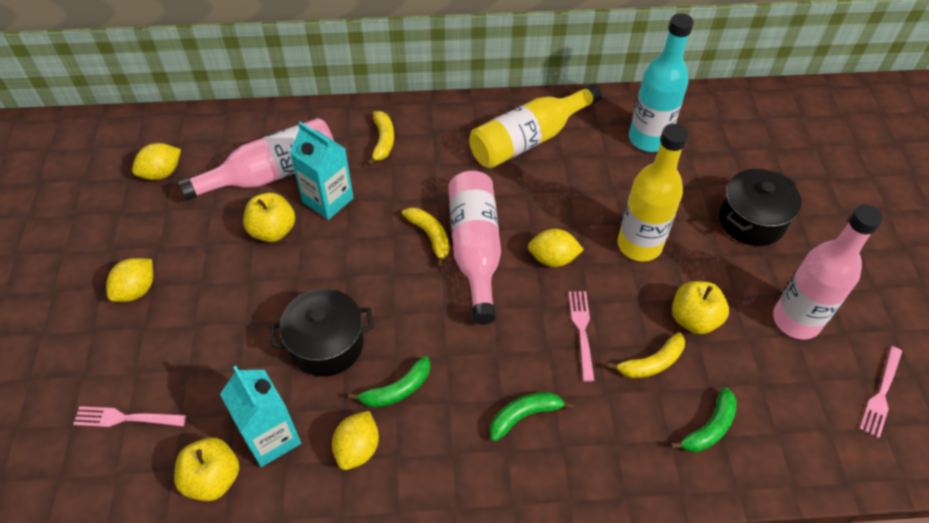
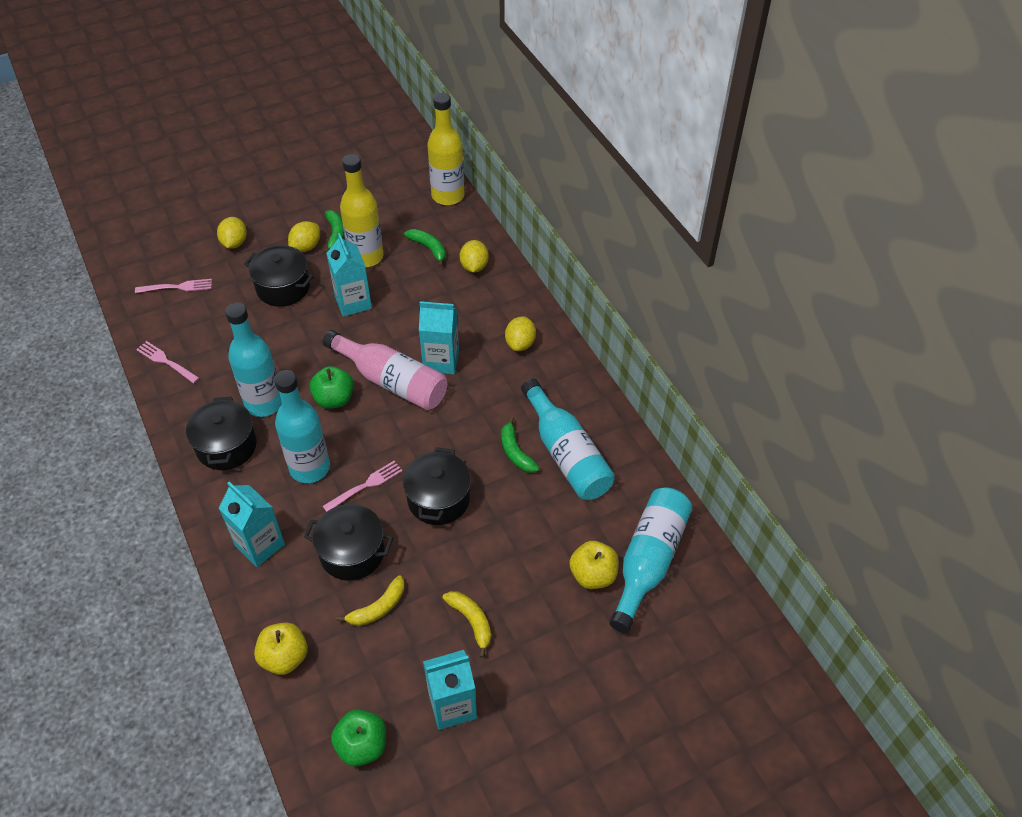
black pot: [270,288,374,377] [719,169,801,246] = 2 -> [186,396,257,470] [244,245,314,307] [304,504,393,581] [403,447,471,525] = 4
green apple: none = 0 -> [310,366,354,409] [331,710,386,767] = 2
pink bottle: [178,118,334,201] [448,171,501,325] [773,205,883,339] = 3 -> [323,330,447,410] = 1
turquoise bottle: [629,13,694,152] = 1 -> [225,303,282,417] [274,370,330,483] [521,378,615,500] [609,487,692,633] = 4
turquoise carton: [220,366,301,467] [289,122,354,220] = 2 -> [219,482,285,567] [326,233,372,317] [419,301,459,374] [423,650,477,730] = 4
yellow apple: [174,438,239,501] [243,193,295,242] [672,281,729,334] = 3 -> [254,622,308,675] [569,541,619,589] = 2
yellow banana: [367,111,394,166] [402,207,449,267] [607,332,685,378] = 3 -> [336,575,405,626] [442,591,491,658] = 2

